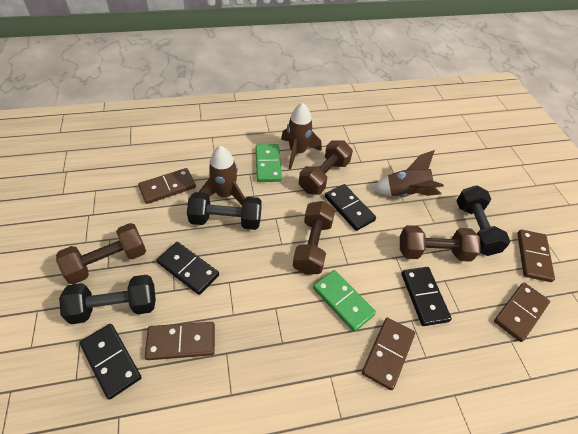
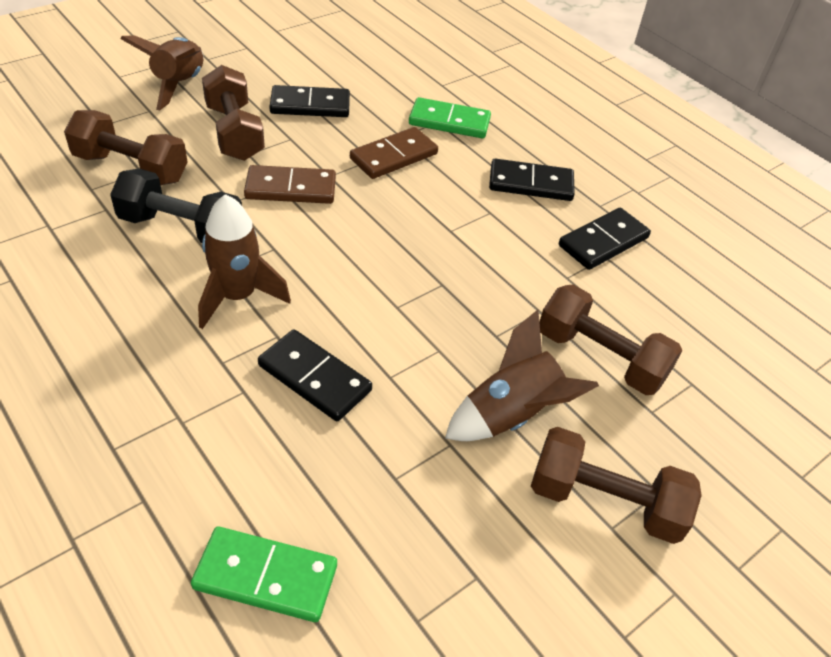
black dumbbell: [59,275,156,324] [187,192,261,230] [457,185,510,256] = 3 -> [110,169,242,243] = 1
brown domino: [138,168,196,204] [145,322,215,360] [362,318,415,390] [494,283,550,342] [517,230,555,282] = 5 -> [244,165,336,204] [350,127,438,179] = 2

